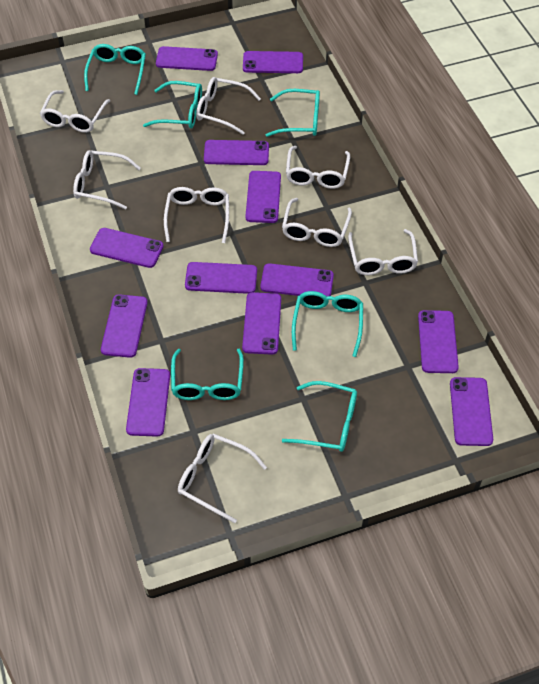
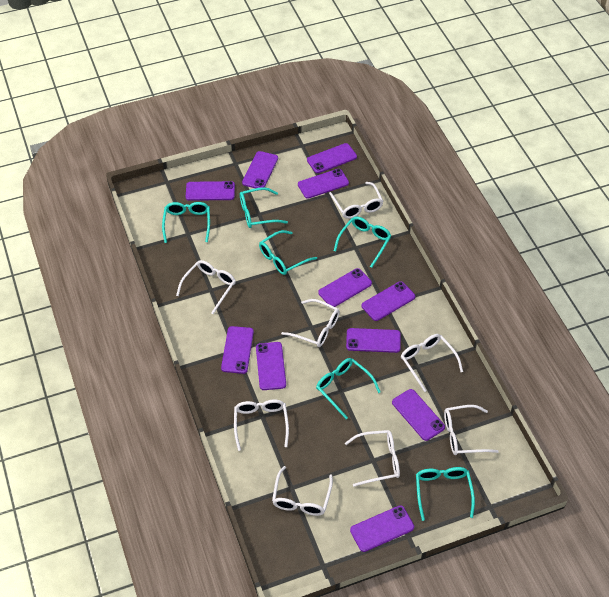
purple phone: [90,228,164,268] [101,294,148,358] [126,368,170,437] [156,46,218,71] [185,262,257,294] [204,140,269,165] [242,292,281,355] [243,51,303,73] [245,171,281,223] [260,263,334,297] [418,310,459,373] [450,377,493,446] = 12 -> [186,181,235,201] [221,326,254,374] [242,151,278,188] [256,342,286,390] [298,169,349,199] [307,143,357,173] [318,268,372,307] [346,328,401,353] [350,506,414,552] [361,281,415,321] [392,389,445,441] = 11

